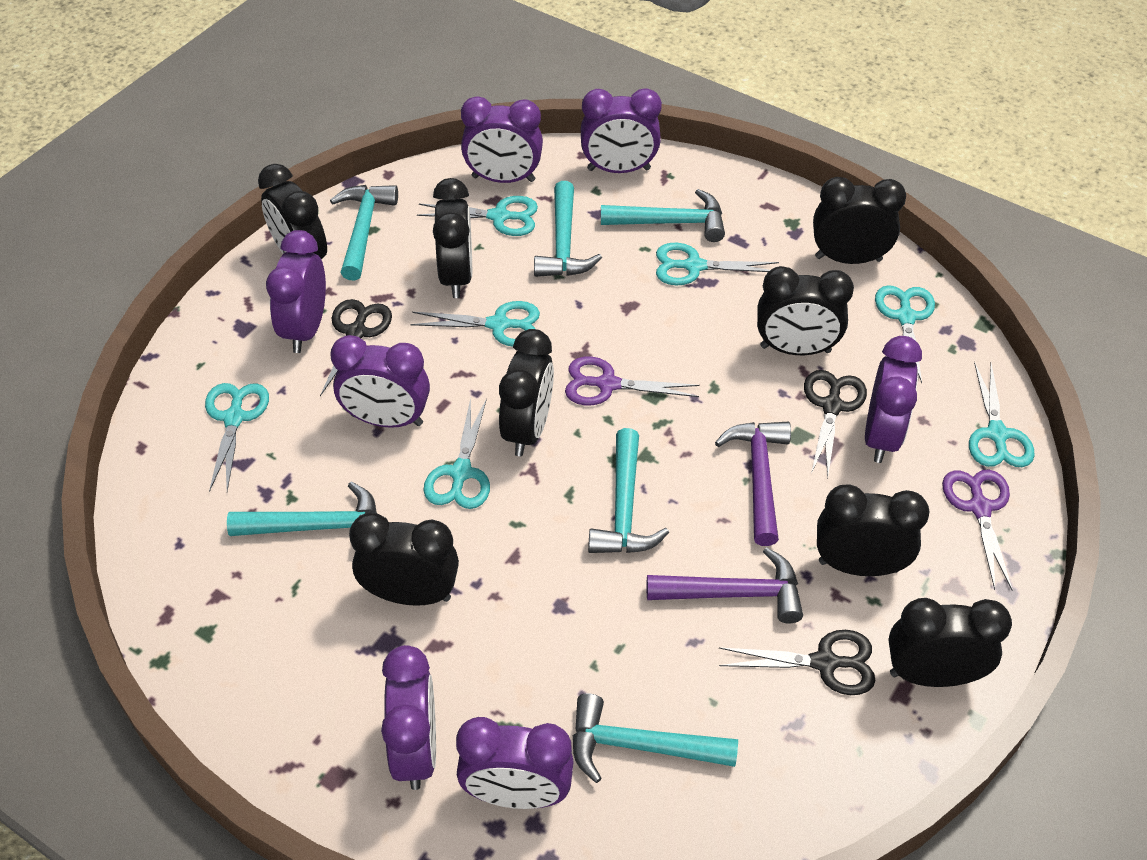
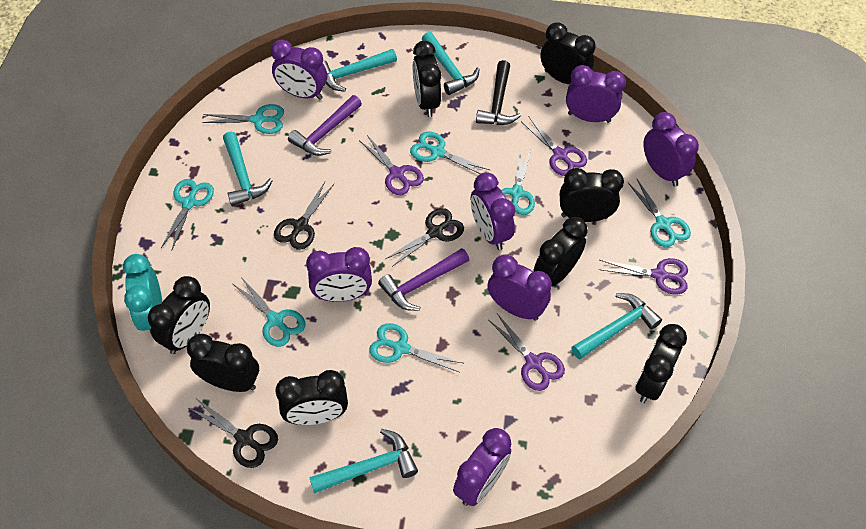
black hammer: none = 0 -> [476,60,521,125] = 1
purple scissors: [565,357,700,406] [942,469,1012,590] = 2 -> [359,135,424,195] [489,313,565,391] [522,117,587,176] [598,258,688,295] = 4
turquoise clock: none = 0 -> [123,254,162,335] = 1
turquoise hammer: [227,482,377,550] [330,185,398,281] [534,181,602,277] [573,693,738,783] [588,428,669,553] [601,189,725,242] = 6 -> [223,131,273,206] [309,429,418,493] [323,49,397,92] [422,32,480,95] [571,293,662,359] = 5

